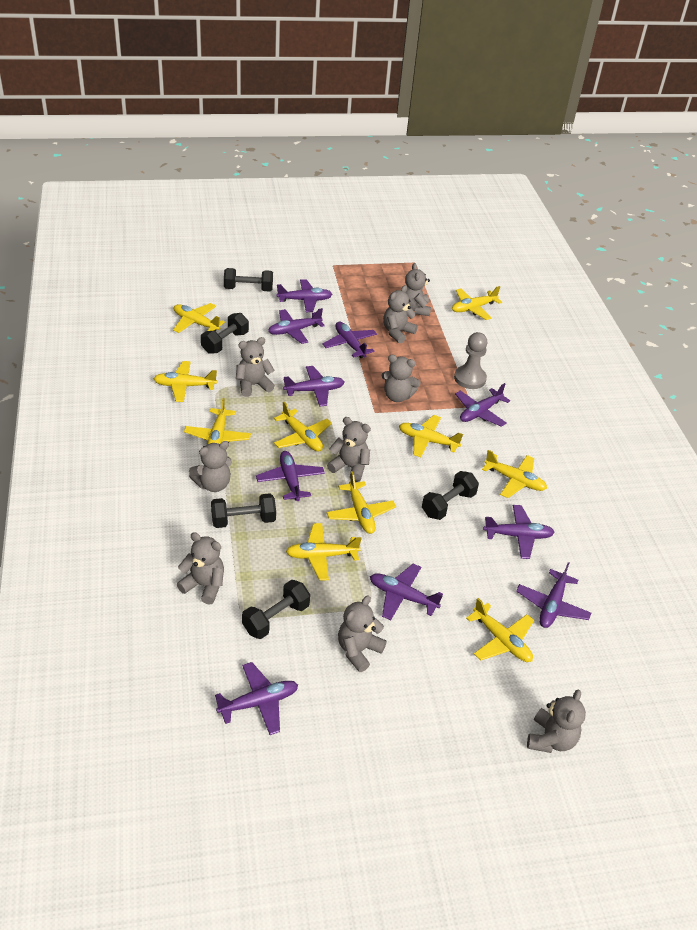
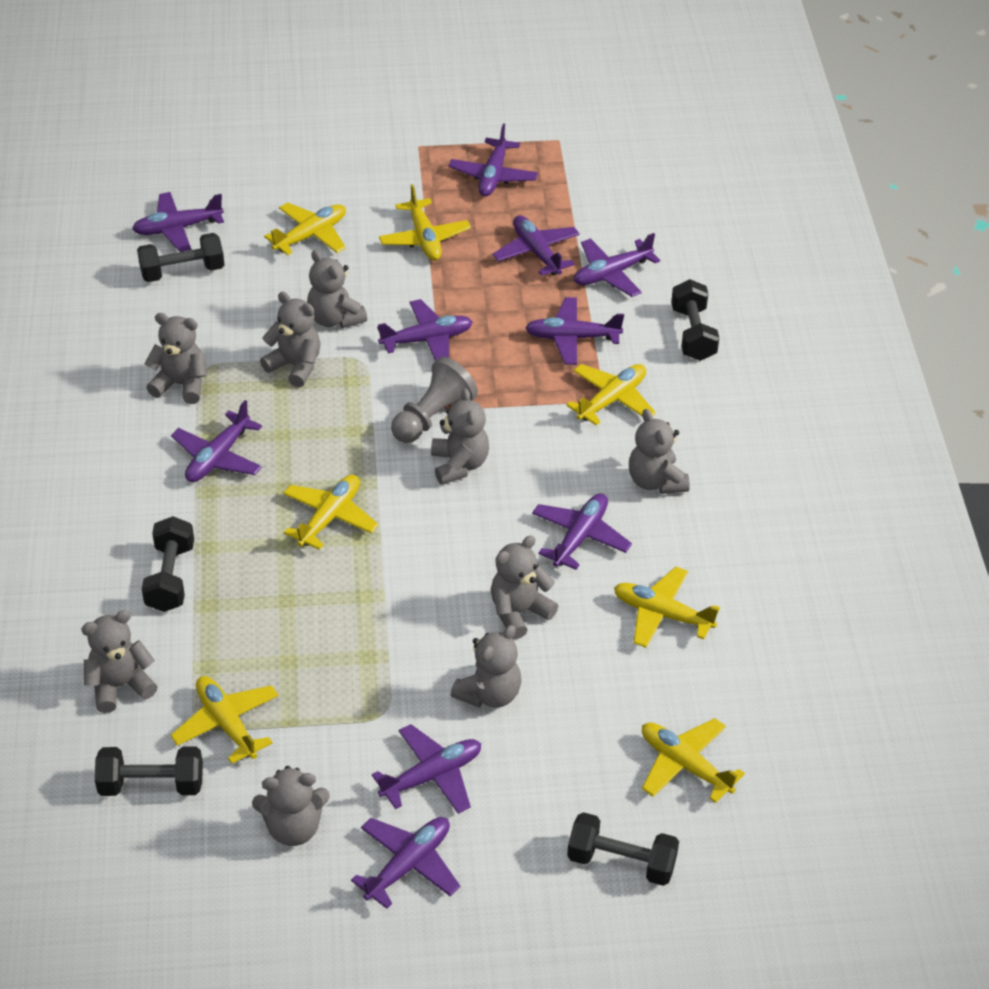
yellow plane: [153,361,217,402] [173,303,225,333] [184,398,251,444] [274,402,332,452] [286,523,362,581] [327,471,396,534] [399,415,463,457] [452,286,502,320] [466,598,534,662] [482,450,547,498] = 10 -> [170,676,279,764] [264,202,346,255] [283,475,379,550] [379,184,471,260] [566,364,656,425] [614,567,720,648] [642,718,745,803] = 7

